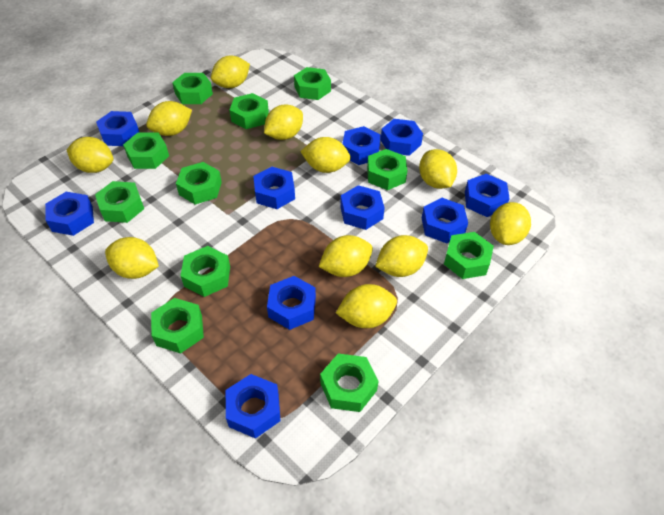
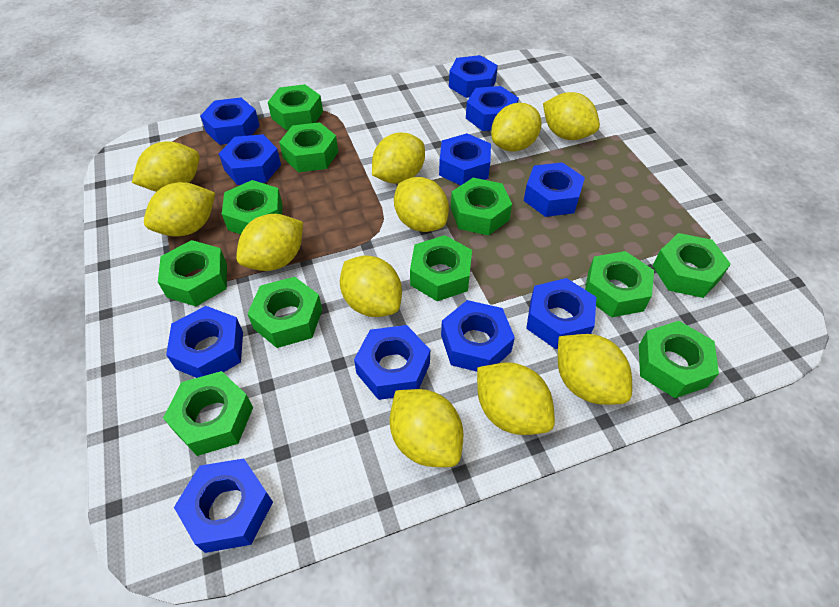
blue nut: [45,192,94,236] [96,111,140,146] [226,374,281,439] [253,167,295,209] [267,276,316,330] [340,185,385,230] [342,126,381,165] [381,119,423,156] [422,198,468,243] [465,174,510,217] = 10 -> [166,306,243,378] [174,458,273,553] [200,98,260,145] [219,134,281,185] [354,325,430,400] [439,133,491,185] [441,300,515,372] [449,55,498,98] [466,86,519,131] [524,162,585,217] [526,278,596,349] = 11

